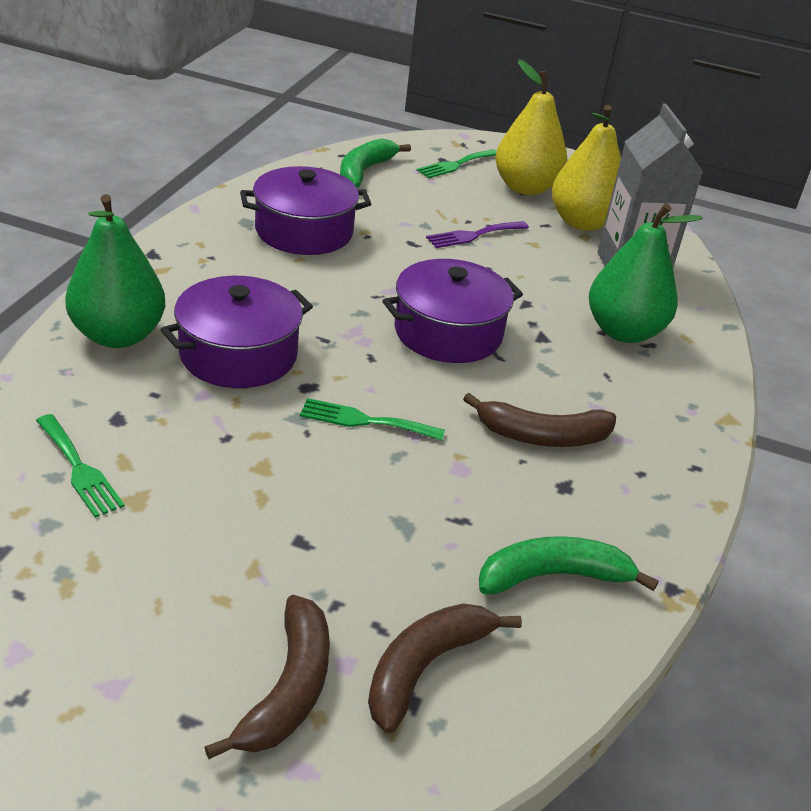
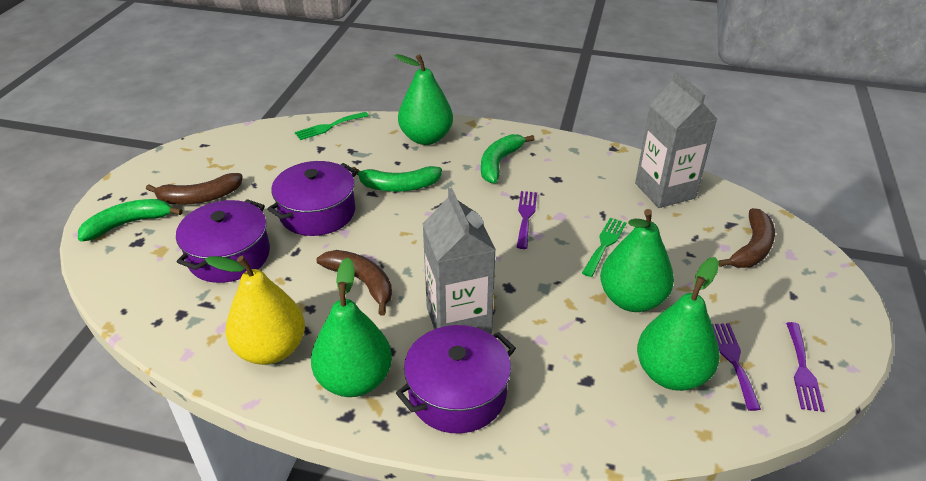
green banana: [340,139,411,188] [479,536,658,595] = 2 -> [78,199,183,242] [352,166,442,192] [481,134,535,183] = 3
green fork: [36,414,125,518] [300,398,445,441] [417,149,497,178] = 3 -> [295,112,369,140] [582,218,626,277] = 2
green pear: [65,194,165,348] [589,203,703,343] = 2 -> [311,258,392,397] [394,54,453,145] [600,209,674,312] [637,257,720,391] = 4
grey carton: [598,104,703,267] = 1 -> [423,187,496,334] [635,72,717,208] = 2
purple fork: [426,221,529,248] = 1 -> [517,191,537,249] [712,323,761,411] [786,322,825,412] = 3
yellow pear: [495,60,567,195] [552,105,621,231] = 2 -> [205,256,305,365] = 1

